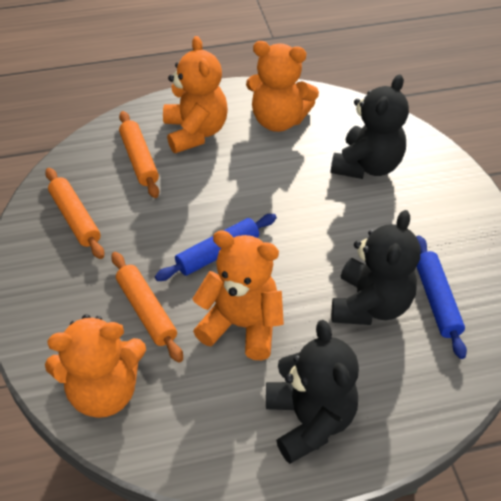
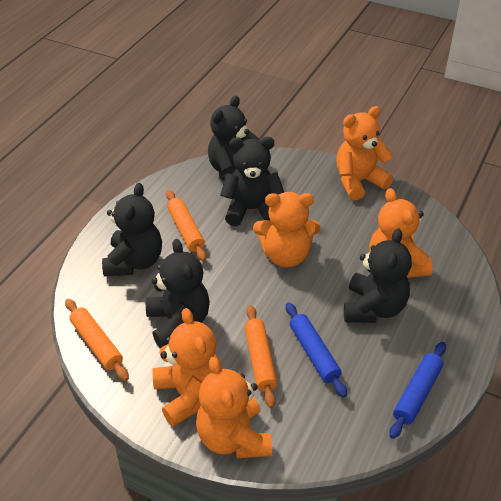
black teddy bear: [266,320,359,464] [331,74,409,179] [331,210,421,325] = 3 -> [102,183,162,276] [146,239,210,348] [208,96,259,181] [220,137,284,226] [344,228,412,323] = 5
orange teddy bear: [45,314,146,418] [163,36,228,153] [193,230,284,360] [246,41,319,132] = 4 -> [153,308,222,426] [196,357,272,458] [253,192,321,267] [336,106,393,200] [369,188,433,278] = 5

